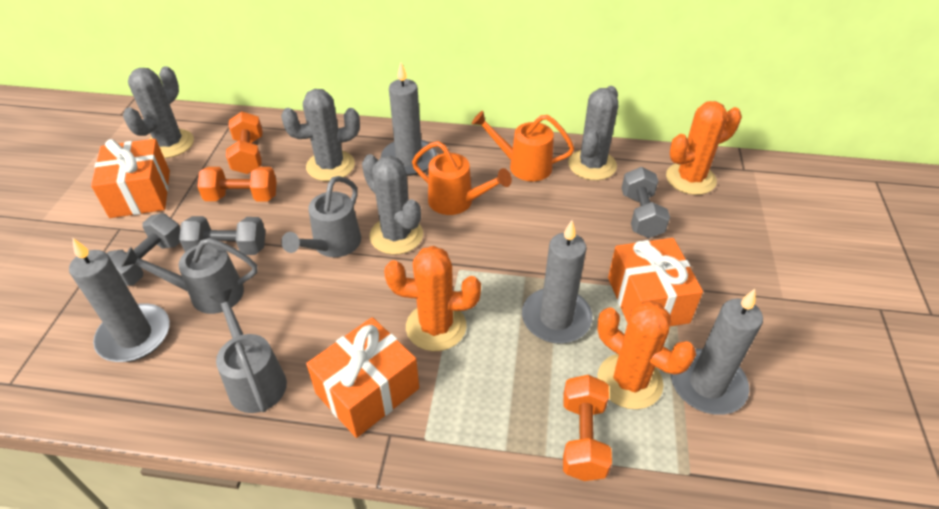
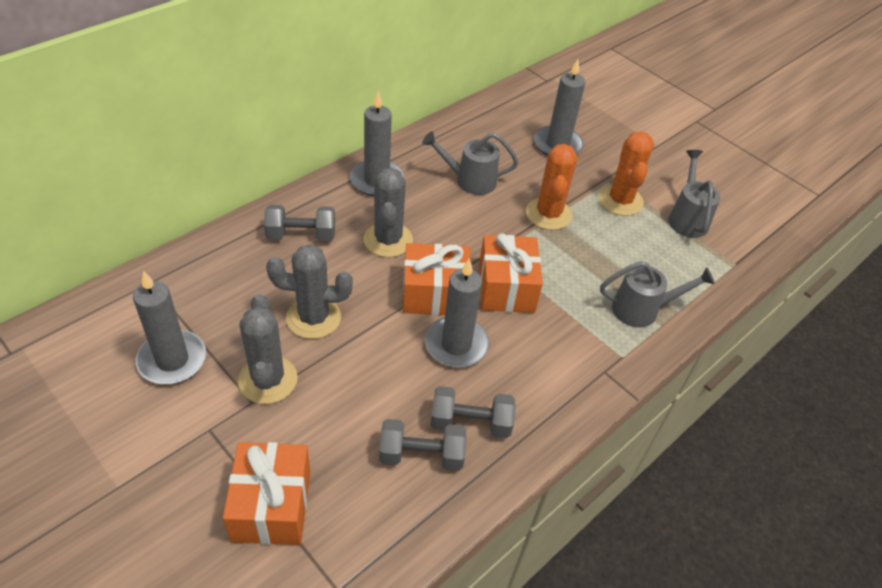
grey cactus: [123,66,194,158] [281,89,360,181] [362,154,423,255] [568,86,618,180] = 4 -> [238,294,298,404] [266,244,353,339] [363,167,413,257] = 3
orange cactus: [384,246,481,351] [597,301,696,409] [666,101,742,195] = 3 -> [526,144,577,230] [598,131,654,216] = 2
orange dumbbell: [197,167,277,202] [226,111,262,174] [563,375,612,481] = 3 -> none = 0
orange watering can: [412,141,512,215] [472,111,574,181] = 2 -> none = 0

